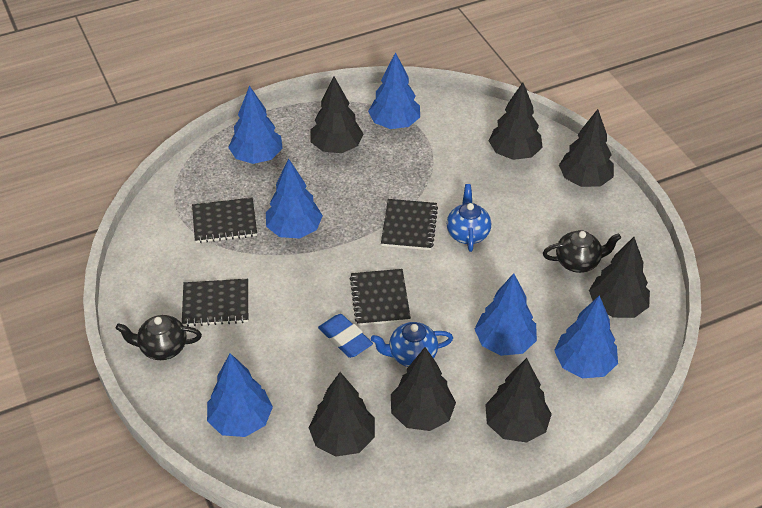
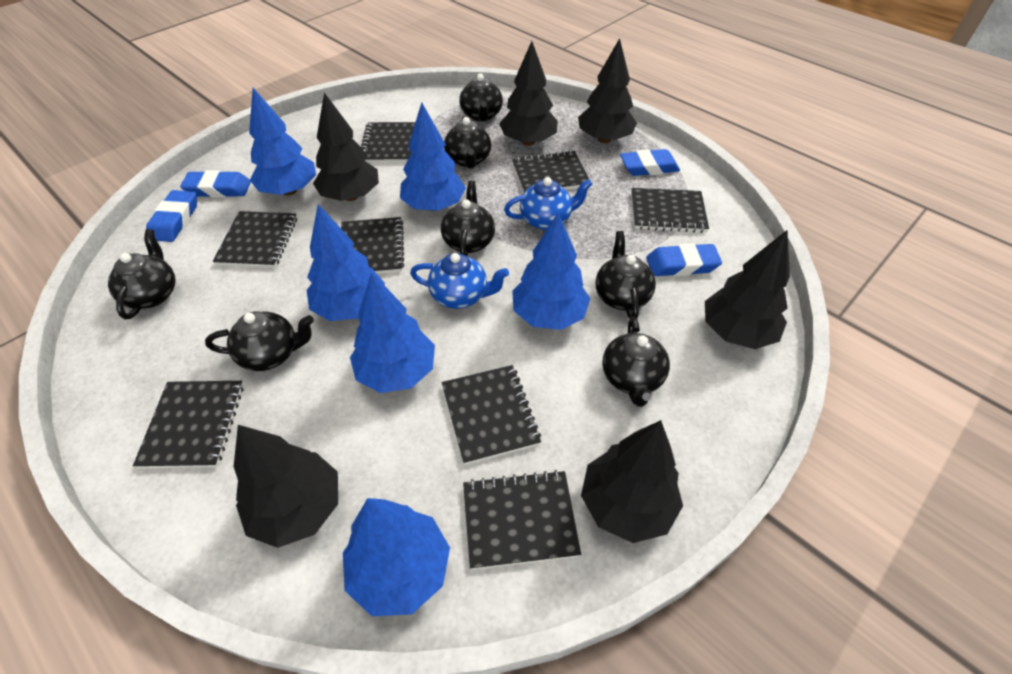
black notebook: [182,279,248,327] [192,197,257,243] [350,269,411,326] [381,199,438,250] = 4 -> [133,381,244,469] [213,211,297,268] [341,217,404,274] [361,122,415,163] [442,365,541,465] [463,470,581,570] [512,150,589,192] [631,188,709,233] = 8
black teapot: [116,315,202,360] [543,230,621,273] = 2 -> [108,229,175,319] [205,311,314,371] [441,181,495,256] [444,116,491,169] [459,73,503,122] [596,231,656,319] [602,317,670,407] = 7
black tree: [308,372,375,456] [310,77,363,153] [391,347,456,431] [485,358,552,443] [489,82,543,160] [559,109,614,187] [589,237,650,318] = 7 -> [234,425,338,548] [313,93,379,201] [499,41,558,146] [578,38,637,143] [581,420,683,543] [705,230,790,349] = 6
blue eraser: [318,314,373,358] = 1 -> [146,190,197,242] [180,170,251,197] [620,149,680,176] [646,243,722,276] = 4

